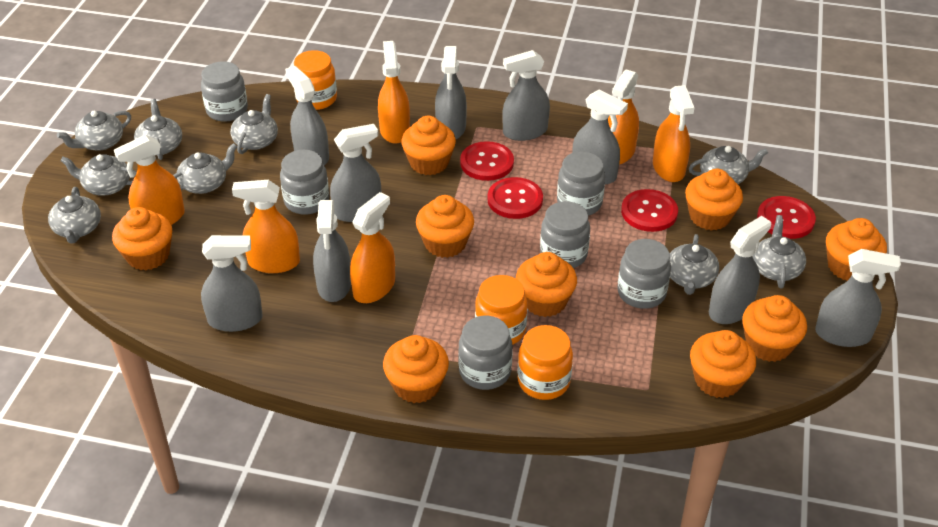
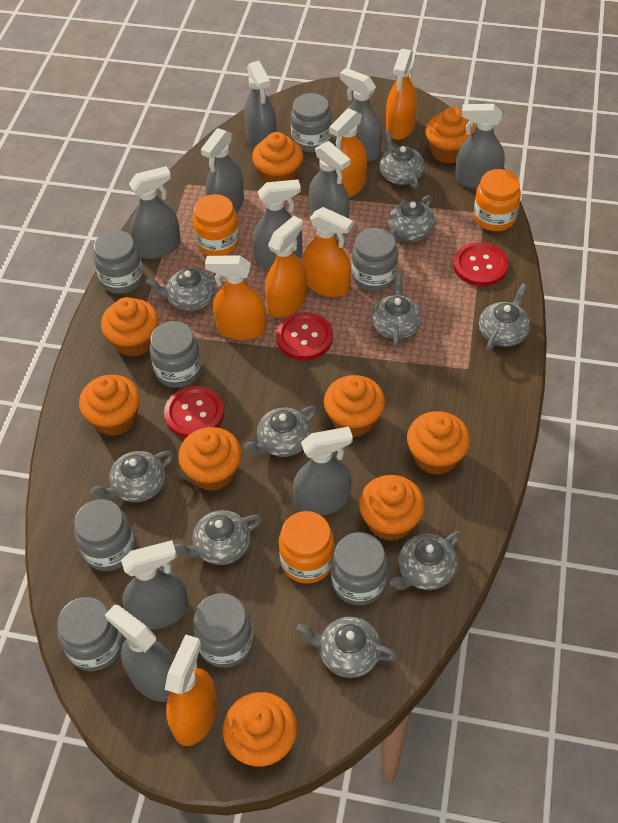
grey jar: [201,61,248,122] [280,150,329,215] [458,316,513,390] [540,201,590,268] [557,151,605,216] [617,239,671,309] = 6 -> [57,597,123,671] [74,500,135,571] [93,230,144,294] [150,321,202,388] [193,593,254,668] [291,93,332,152] [331,532,388,605] [352,228,398,292] = 8
grey spray bottle: [201,235,263,332] [285,66,329,165] [313,200,351,302] [330,124,381,222] [435,46,467,139] [502,50,550,141] [572,90,628,185] [709,216,771,324] [815,249,901,347] = 9 -> [105,605,174,702] [121,540,189,630] [129,166,181,259] [201,128,244,212] [244,61,277,148] [253,179,302,268] [293,427,353,516] [309,141,350,218] [340,68,382,161] [455,104,505,189] = 10
grey teapot: [48,187,101,244] [57,111,131,151] [60,154,137,196] [134,99,182,160] [173,143,237,194] [230,94,278,154] [670,234,719,295] [689,146,768,184] [752,215,806,288] = 9 -> [90,451,174,502] [145,268,226,311] [174,510,262,565] [243,406,317,457] [297,617,398,678] [372,273,422,348] [379,130,425,189] [388,195,435,244] [389,531,461,590] [479,284,530,352] = 10
red button: [460,141,514,181] [487,177,543,219] [621,189,678,232] [757,196,816,239] = 4 -> [164,386,224,438] [276,312,333,360] [453,242,509,286] = 3

